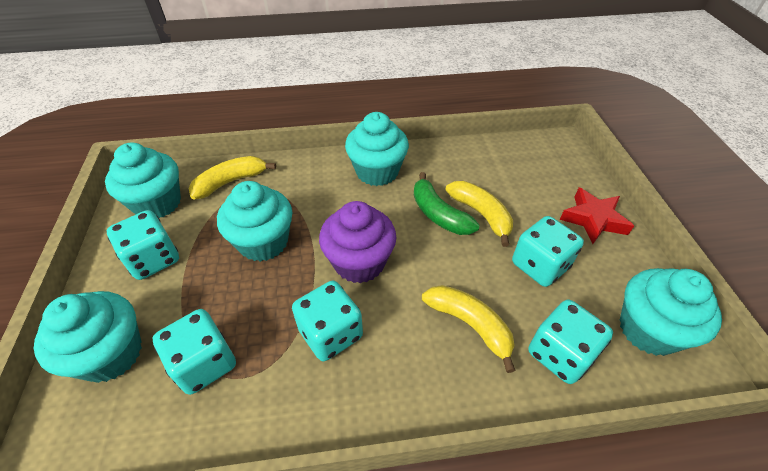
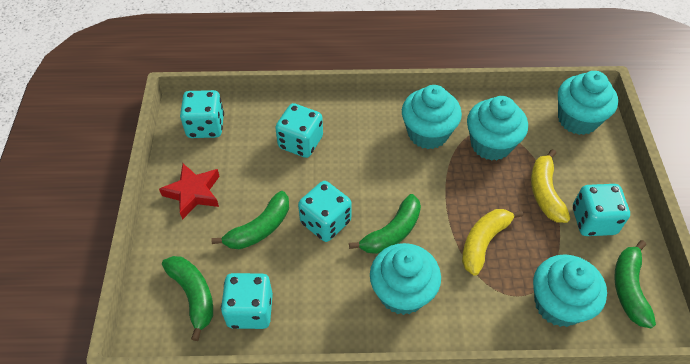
green banana: [414,172,480,235] = 1 -> [162,256,213,341] [212,191,289,249] [349,194,421,254] [614,240,656,329] = 4
purple cupcake: [319,201,396,283] = 1 -> none = 0
yellow banana: [189,156,276,199] [422,285,516,373] [445,181,513,247] = 3 -> [462,209,523,276] [531,149,570,223] = 2

